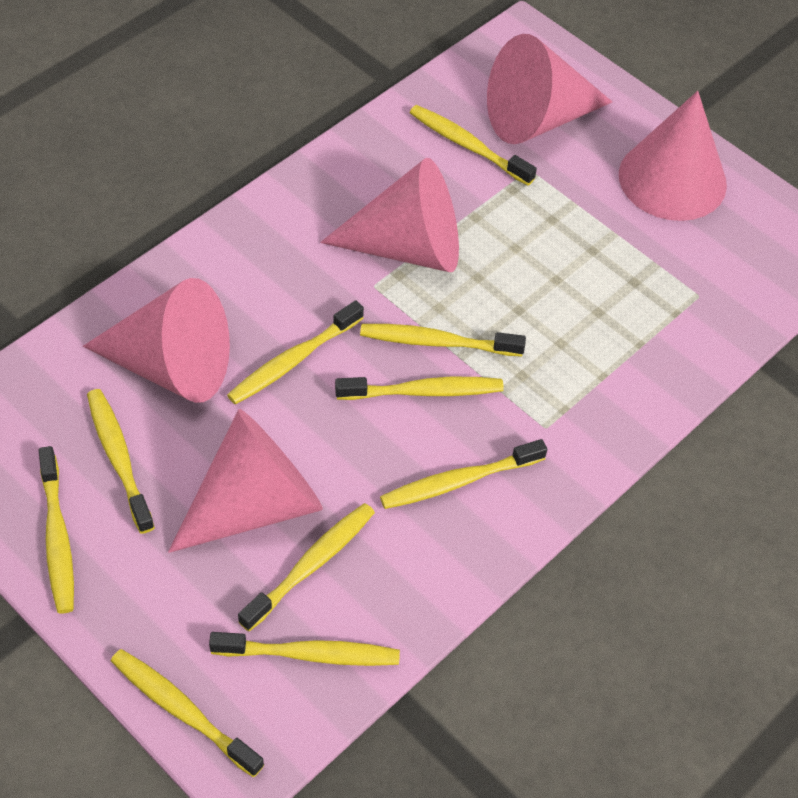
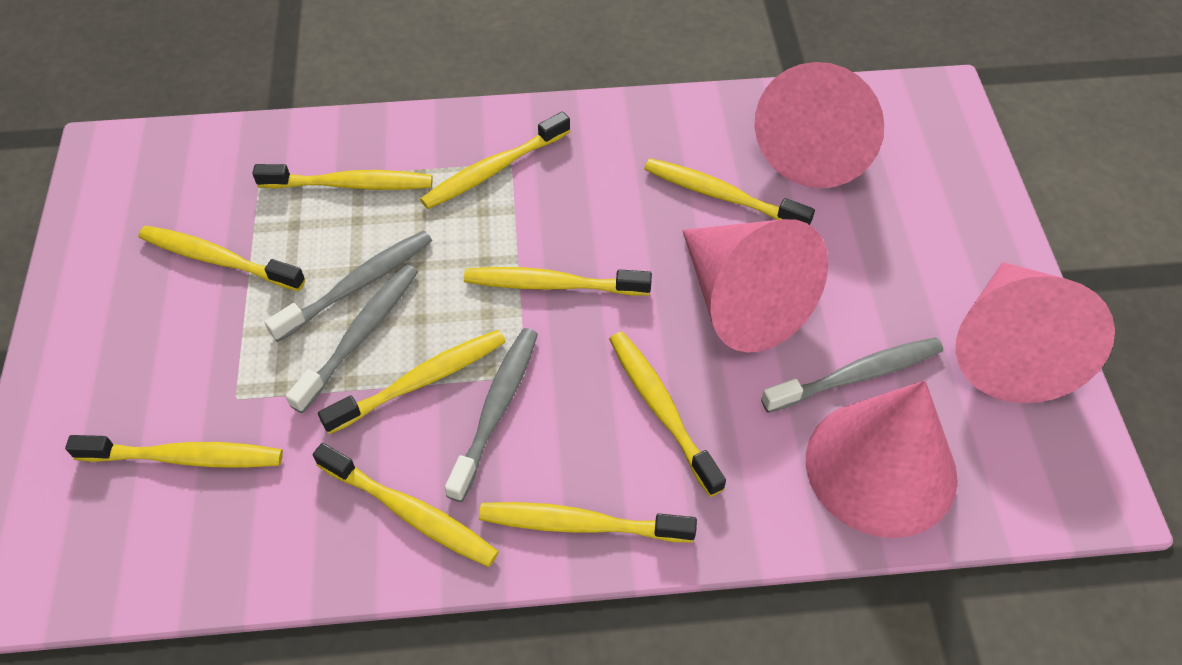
grey toothbrush: none = 0 -> [264,230,432,342] [286,264,418,413] [445,328,538,502] [761,337,943,413] = 4
pink cone: [83,278,230,403] [168,409,323,553] [320,158,459,272] [487,34,612,144] [619,91,727,221] = 5 -> [682,219,828,353] [755,62,884,188] [806,380,958,538] [956,262,1115,403] = 4

